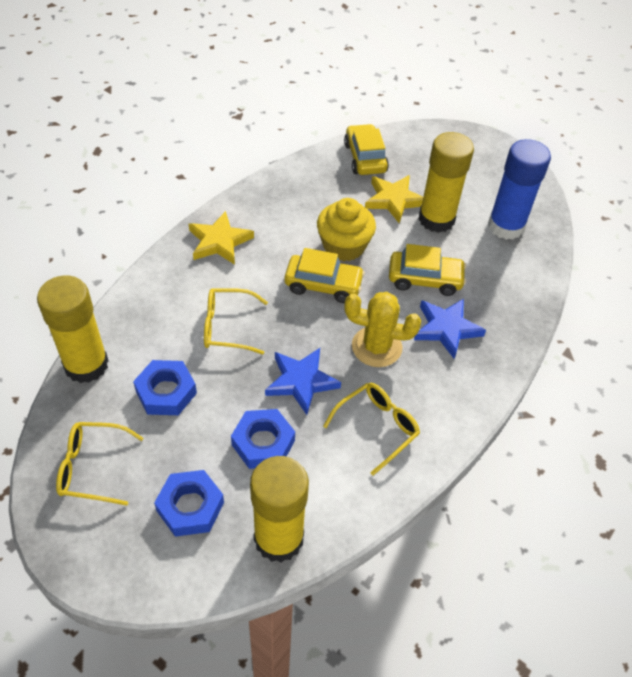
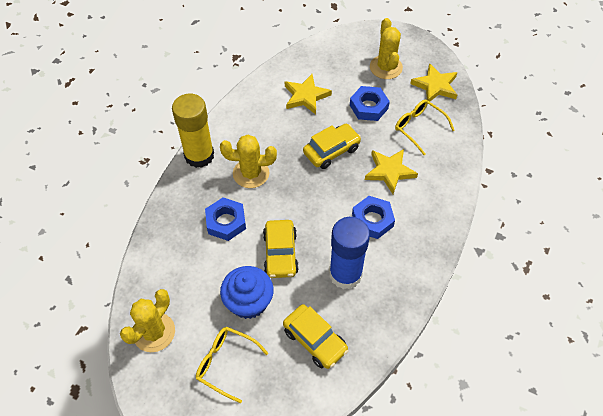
blue cupcake: none = 0 -> [220,266,274,319] = 1
blue star: [265,348,341,415] [414,298,486,359] = 2 -> none = 0
yellow cactus: [344,292,421,367] = 1 -> [120,289,175,352] [220,135,277,188] [370,18,403,79] = 3
yellow cupcake: [317,198,376,261] = 1 -> none = 0
yellow glasses: [56,422,143,506] [204,288,268,354] [323,383,420,475] = 3 -> [196,327,268,403] [395,100,454,155] = 2
yellow glue stick: [37,275,109,383] [250,456,309,563] [419,132,474,233] = 3 -> [172,94,214,168] = 1
yellow star: [189,211,254,265] [365,175,423,223] = 2 -> [285,74,332,115] [365,149,418,194] [410,63,457,102] = 3

